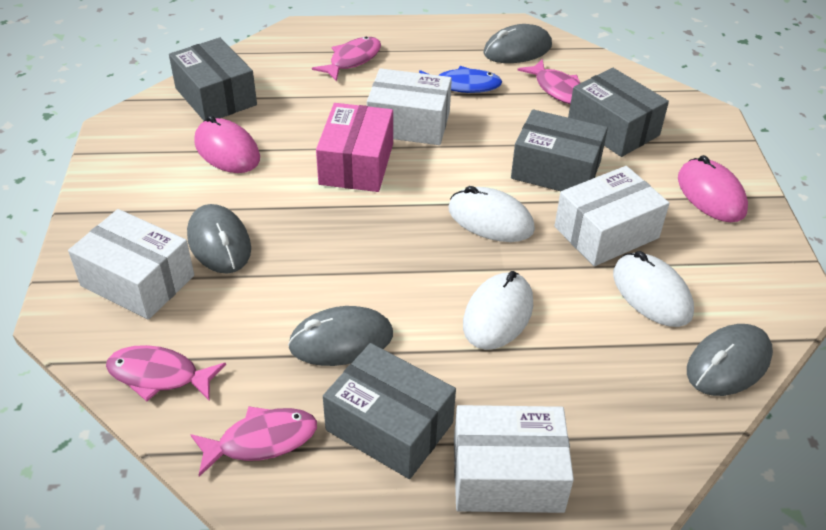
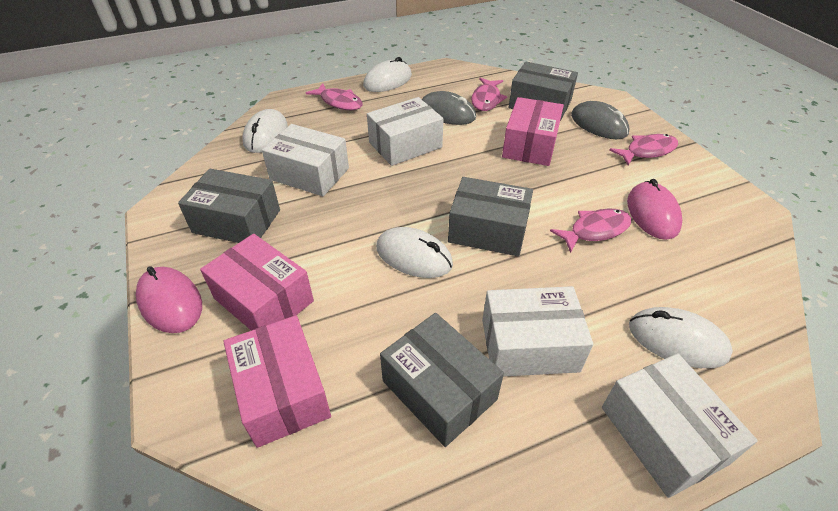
blue fish: [419,66,502,93] = 1 -> none = 0
grey mouse: [187,204,251,274] [288,306,393,366] [483,24,552,63] [687,324,773,396] = 4 -> [422,91,476,125] [571,101,629,139] = 2
pink box: [316,103,393,192] = 1 -> [200,234,314,331] [223,315,331,448] [502,97,564,166] = 3
white mouse: [448,186,535,242] [463,271,533,350] [613,251,694,327] = 3 -> [242,109,288,153] [363,57,412,92] [376,227,453,278] [629,307,733,368] = 4

